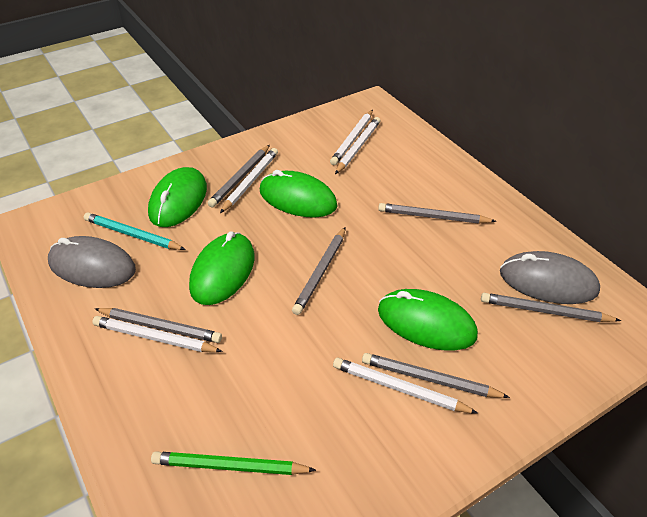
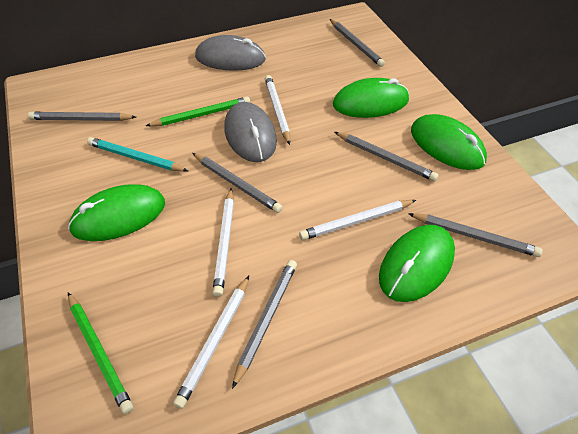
green pencil: [151,451,316,475] = 1 -> [68,292,133,414] [146,97,250,126] = 2
white pencil: [92,316,223,352] [220,148,278,213] [330,110,373,165] [333,358,478,414] [335,117,380,174] = 5 -> [173,276,249,409] [212,188,234,297] [265,75,290,145] [299,200,416,240] = 4

